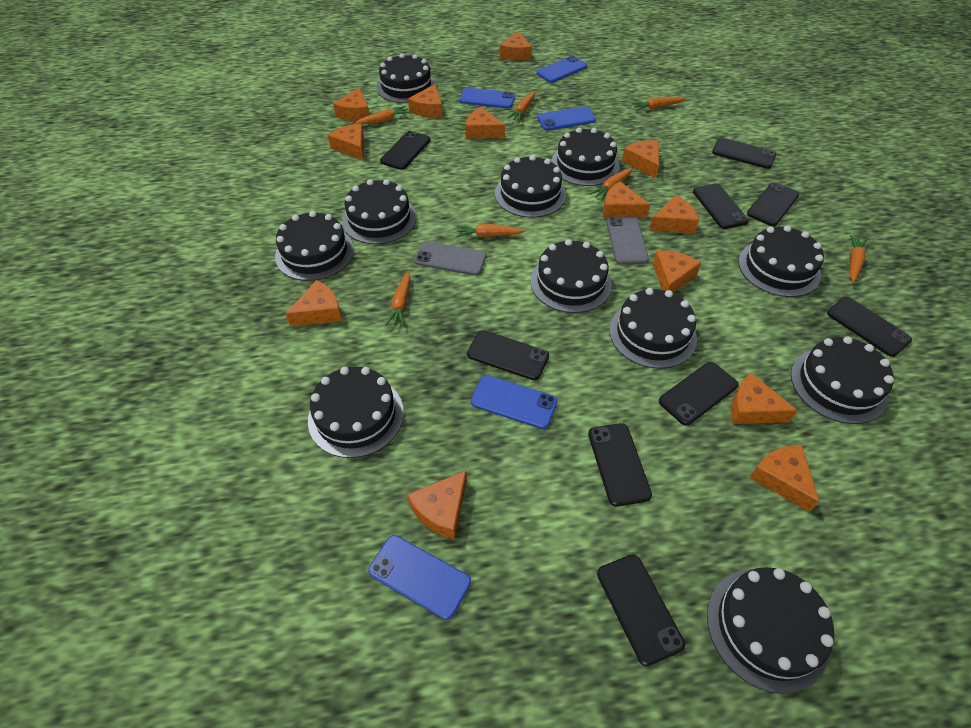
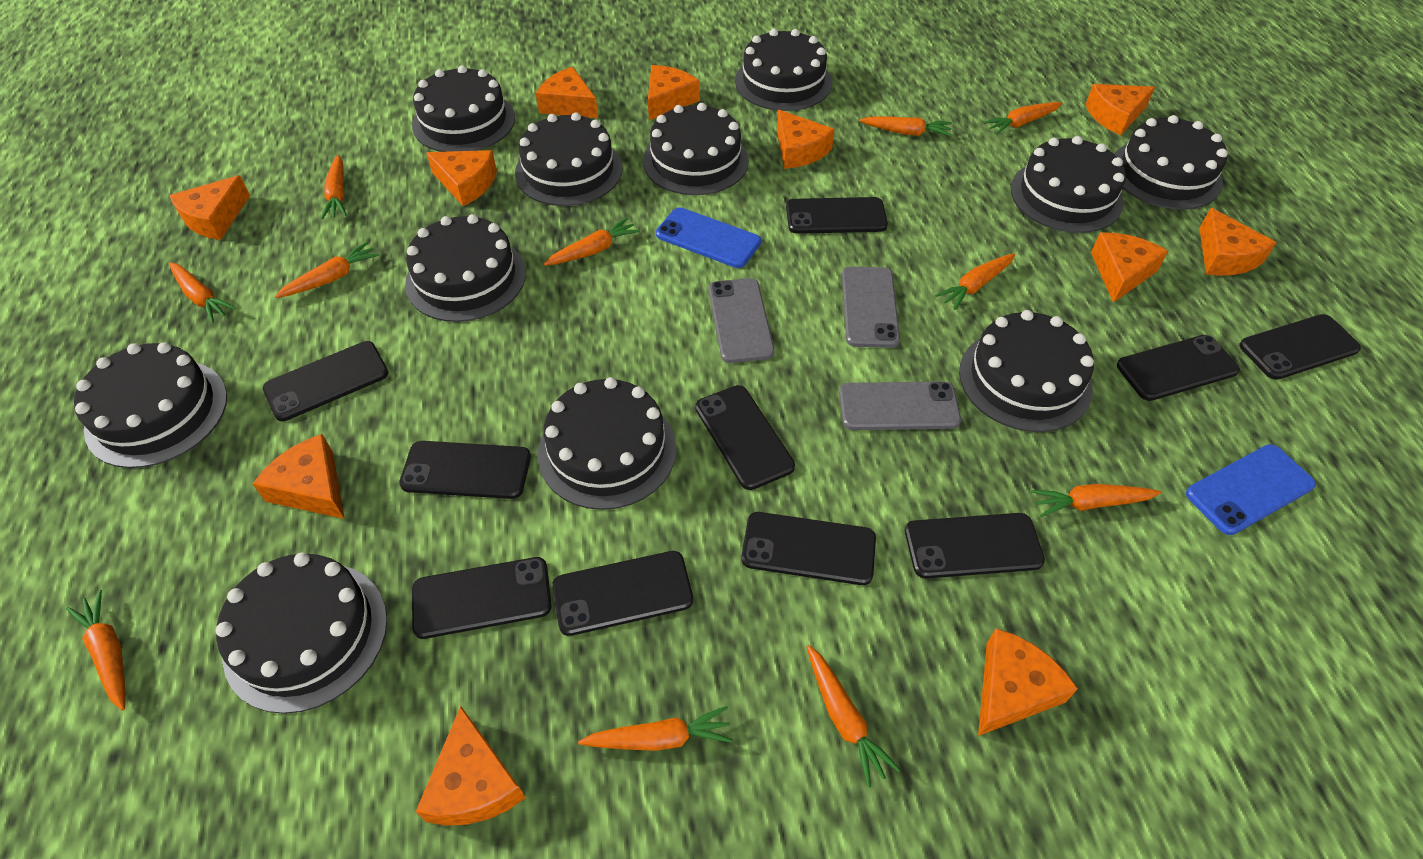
black phone: [380,131,430,170] [467,330,549,380] [588,423,652,507] [597,554,685,666] [659,362,739,426] [693,183,749,229] [712,138,776,169] [747,182,799,226] [827,297,912,357] = 9 -> [263,341,389,421] [399,441,531,499] [412,557,552,639] [552,551,693,636] [695,385,795,490] [742,512,876,585] [786,197,888,234] [905,513,1045,579] [1117,335,1240,401] [1239,314,1361,380] = 10
blue phone: [368,535,471,620] [459,87,515,109] [471,375,558,429] [536,56,587,83] [537,106,596,131] = 5 -> [656,207,761,268] [1186,444,1316,535] = 2
grey phone: [414,241,487,276] [606,216,649,265] = 2 -> [709,278,775,363] [839,381,961,430] [842,267,900,348] = 3
orange carrot: [355,106,410,124] [385,271,411,326] [457,224,524,237] [507,91,535,122] [589,168,633,201] [631,97,685,111] [850,235,867,283] = 7 -> [66,590,126,710] [169,262,236,323] [275,242,379,298] [321,155,347,219] [543,218,640,266] [578,706,733,751] [807,645,900,787] [859,116,952,136] [935,253,1015,310] [983,102,1063,134] [1031,484,1161,517] = 11
orange cheese: [285,280,342,326] [328,123,364,160] [333,87,369,121] [407,470,467,539] [408,84,443,118] [465,107,505,139] [500,31,532,61] [603,182,651,218] [622,140,659,178] [649,195,699,234] [653,250,702,292] [731,373,798,424] [749,445,819,512] = 13 -> [169,175,250,240] [253,434,345,519] [416,706,526,826] [426,150,497,206] [536,67,598,118] [648,65,700,120] [777,110,835,169] [978,628,1078,736] [1085,84,1155,136] [1091,232,1168,303] [1199,208,1277,276] = 11

